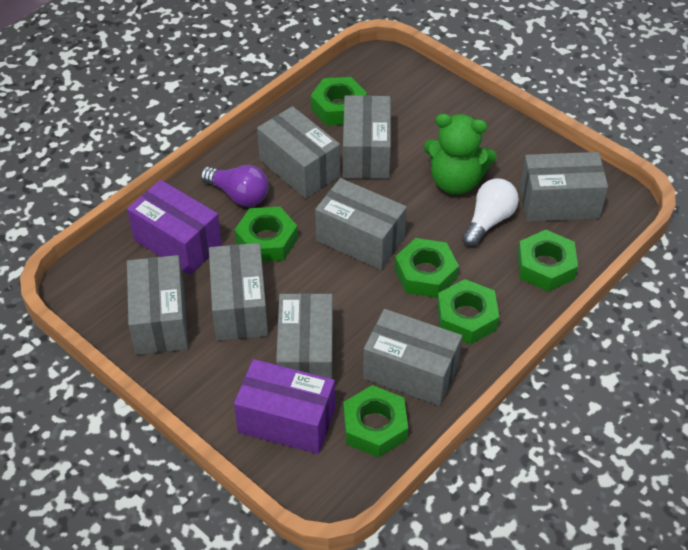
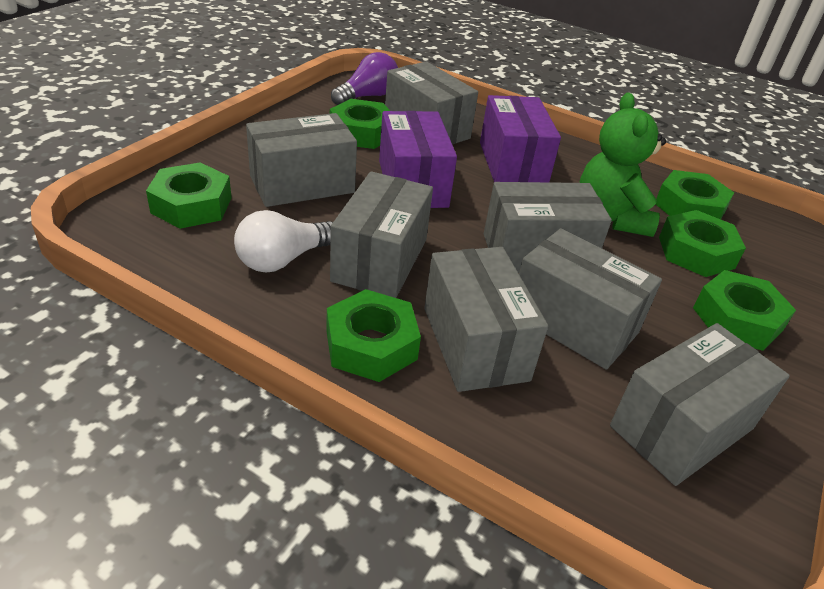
grey box: [127,255,188,355] [209,243,268,341] [257,106,340,199] [276,293,333,379] [315,178,407,270] [343,95,391,179] [363,309,462,406] [520,152,608,222] = 8 -> [246,113,357,207] [330,171,433,298] [385,61,478,145] [424,247,548,392] [484,182,612,273] [519,228,662,369] [610,323,790,486] = 7

